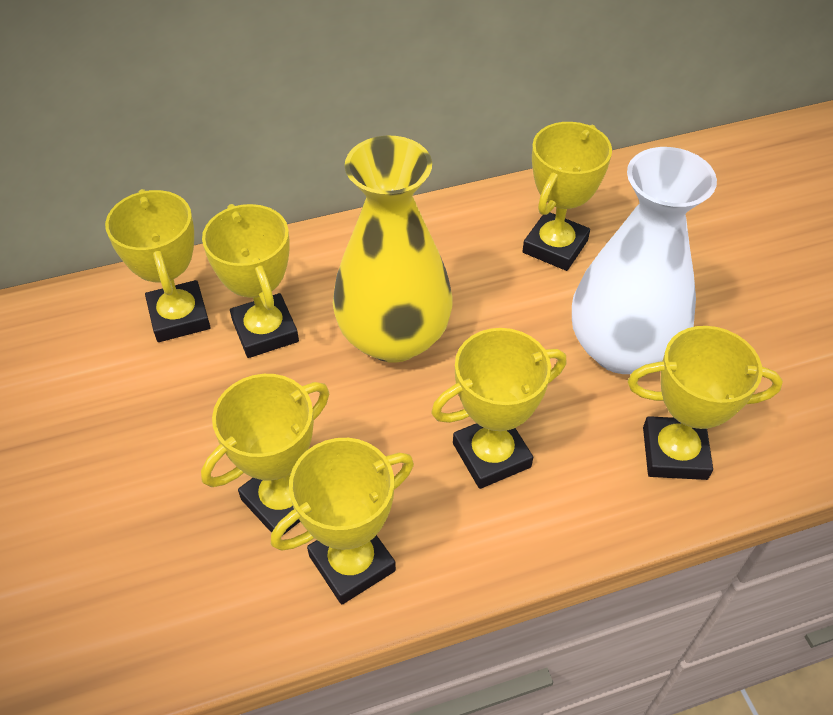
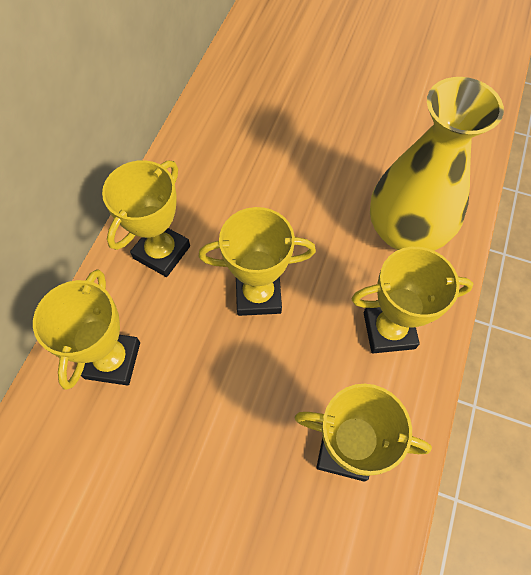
white vase: [572,147,717,374] = 1 -> none = 0
yellow trophy: [105,189,210,342] [201,374,329,536] [202,204,299,358] [271,438,414,604] [431,328,566,489] [522,122,612,271] [628,326,783,480] = 7 -> [33,269,140,390] [102,160,190,277] [199,207,316,316] [295,384,432,482] [351,247,474,353] = 5

